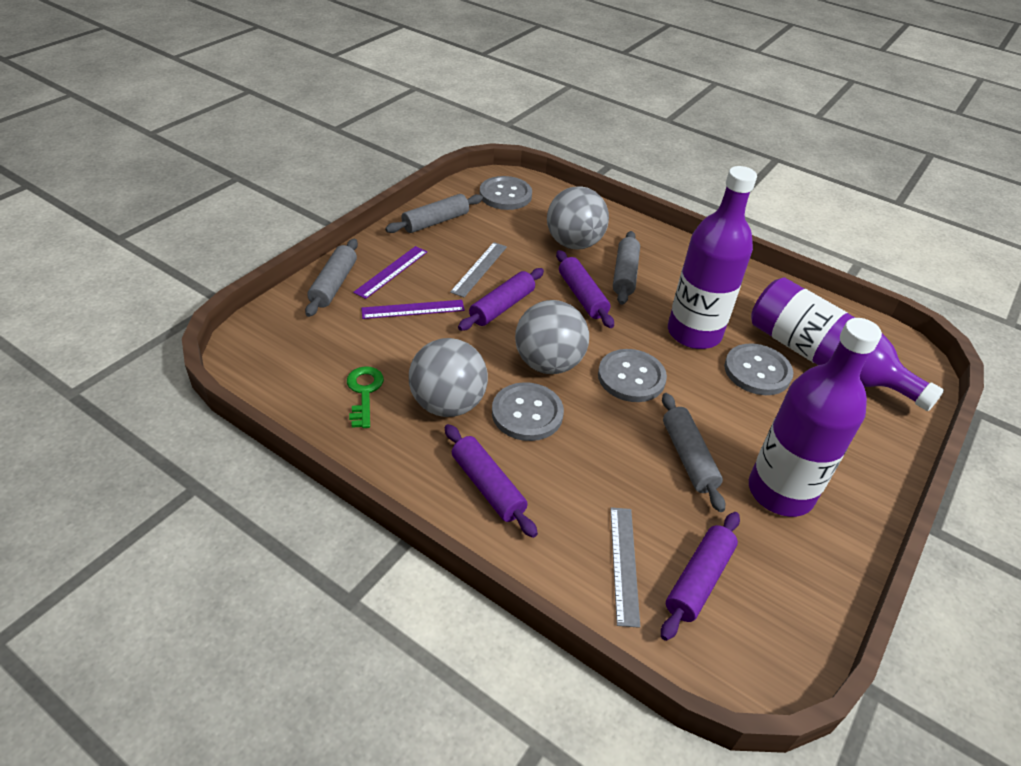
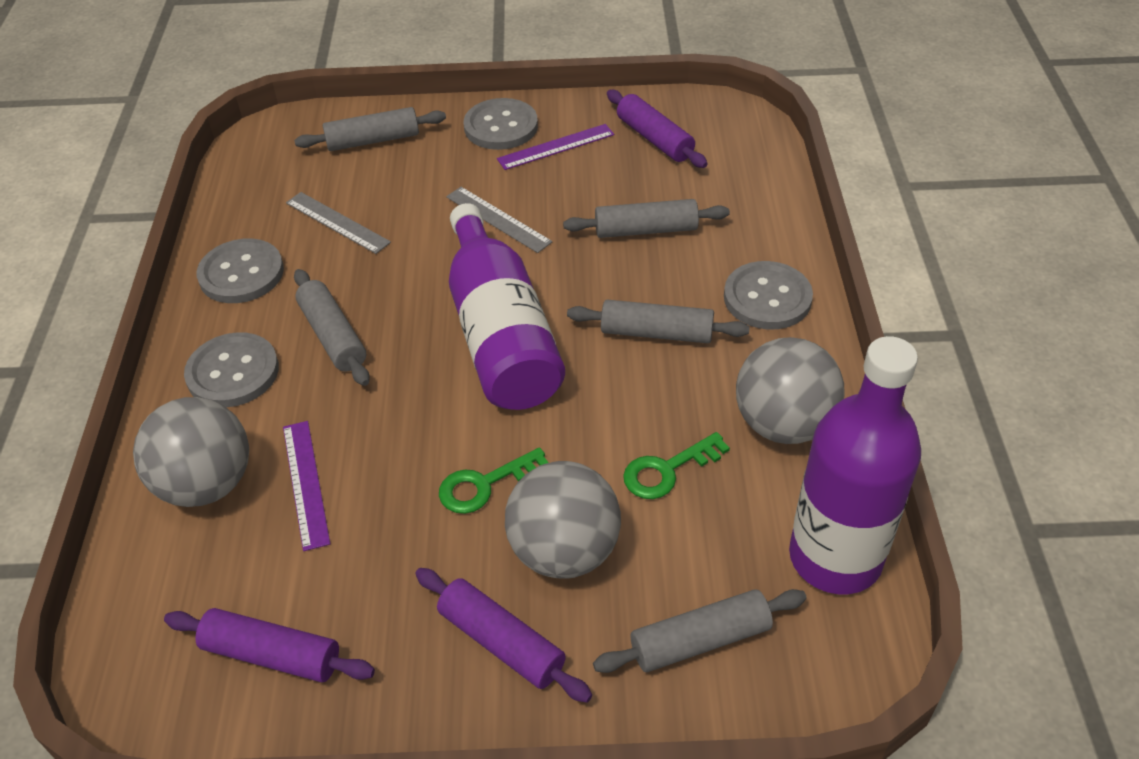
green key: [347,366,384,428] = 1 -> [439,447,549,514] [623,432,730,499] = 2
grey rolling pin: [305,239,358,317] [385,194,483,233] [613,231,640,305] [662,393,725,512] = 4 -> [294,107,446,151] [294,269,370,386] [563,199,730,238] [567,300,750,343] [593,589,807,673] = 5
purple bottle: [668,166,757,349] [749,318,882,517] [751,278,944,411] = 3 -> [449,203,565,410] [789,336,921,594] = 2
purple rolling pin: [445,424,538,538] [458,268,544,331] [556,250,614,328] [661,512,740,641] = 4 -> [164,608,375,682] [415,568,592,703] [607,90,708,168] = 3

